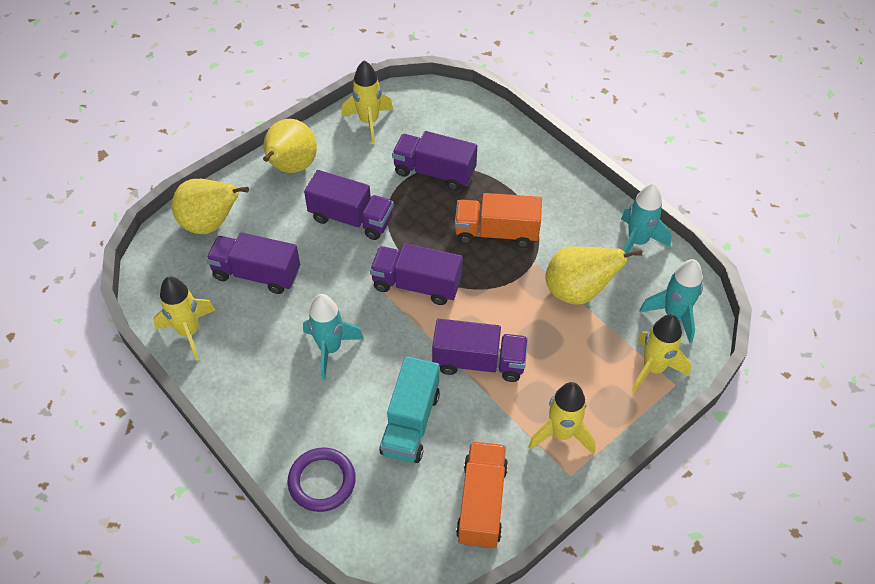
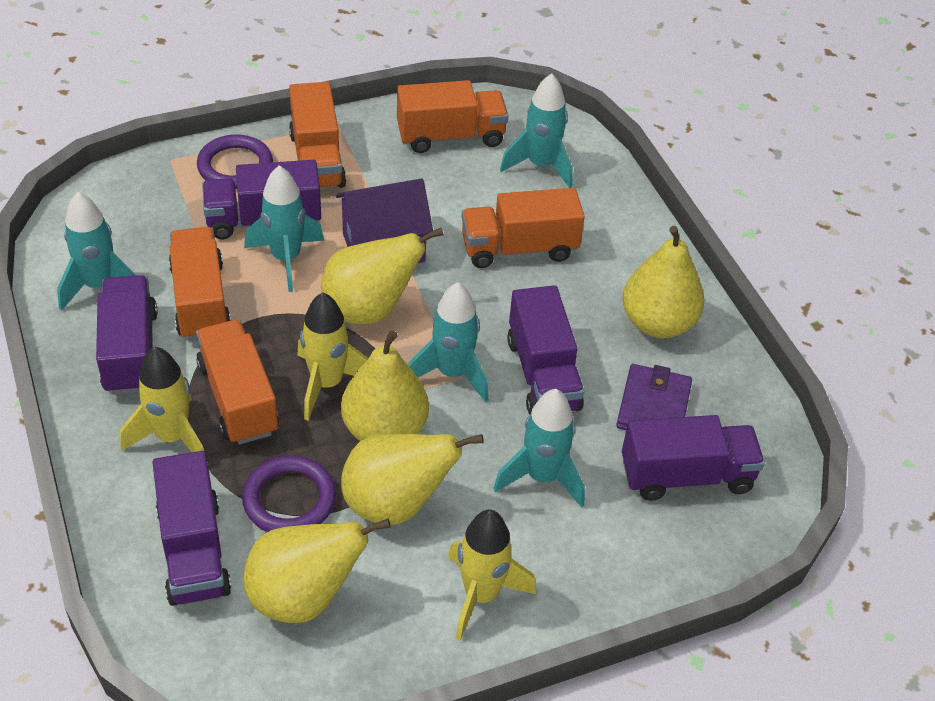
orange truck: [455,193,542,248] [456,441,508,549] = 2 -> [169,227,231,340] [196,320,279,444] [289,82,346,188] [397,80,509,153] [462,188,585,268] = 5
purple house: none = 0 -> [336,178,433,263] = 1
purple ring: [288,447,356,512] = 1 -> [197,134,273,189] [242,456,336,532] = 2
purple wallet: none = 0 -> [616,364,692,430] = 1
turquoise rocket: [303,294,364,380] [621,183,672,254] [640,259,703,343] = 3 -> [57,192,136,311] [244,165,324,292] [408,282,489,403] [493,389,585,508] [500,73,573,188] = 5
turquoise truck: [379,356,440,463] = 1 -> none = 0
yellow pear: [172,179,249,234] [263,119,317,173] [545,246,642,304] = 3 -> [243,519,391,623] [321,228,444,324] [341,330,429,441] [341,434,484,525] [622,226,704,338] = 5
yellow rocket: [153,276,215,360] [341,60,393,144] [528,382,595,454] [632,314,691,393] = 4 -> [120,346,208,463] [298,292,368,421] [448,510,536,640] = 3

